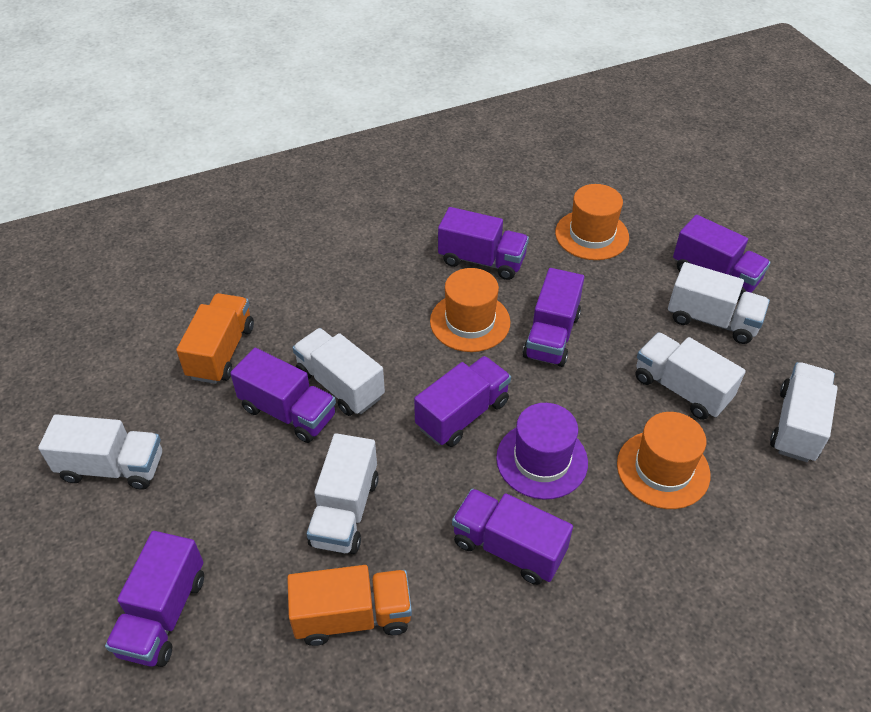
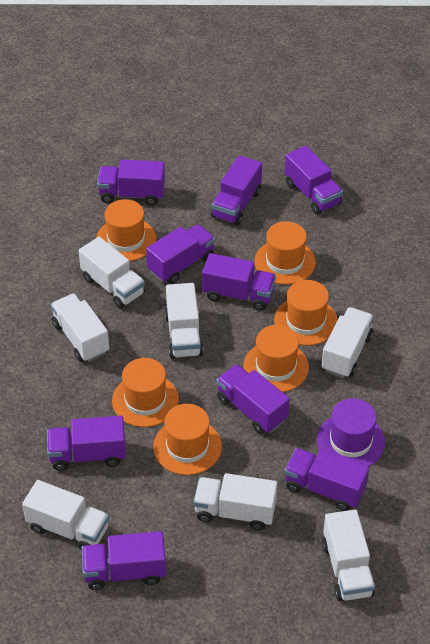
orange hat: [430,268,510,352] [555,184,629,260] [617,412,710,509] = 3 -> [96,199,156,261] [112,358,179,427] [153,404,222,475] [243,325,309,392] [254,221,316,285] [274,280,338,346] = 6
orange truck: [176,293,254,384] [287,565,412,646] = 2 -> none = 0
purple truck: [105,531,204,667] [230,348,336,443] [414,356,511,447] [438,207,529,280] [452,488,573,585] [523,268,584,367] [673,215,770,300] = 7 -> [47,416,126,471] [82,531,166,590] [97,159,165,205] [146,224,215,284] [202,253,276,311] [211,155,262,225] [216,364,290,434] [284,448,369,511] [285,146,343,214] = 9
white truck: [38,414,162,490] [292,328,385,416] [307,433,379,554] [635,332,746,420] [668,262,770,344] [770,362,838,462] = 6 -> [22,480,109,550] [51,293,109,362] [79,237,145,309] [165,283,203,359] [194,473,277,530] [321,307,374,378] [322,509,375,601] = 7

